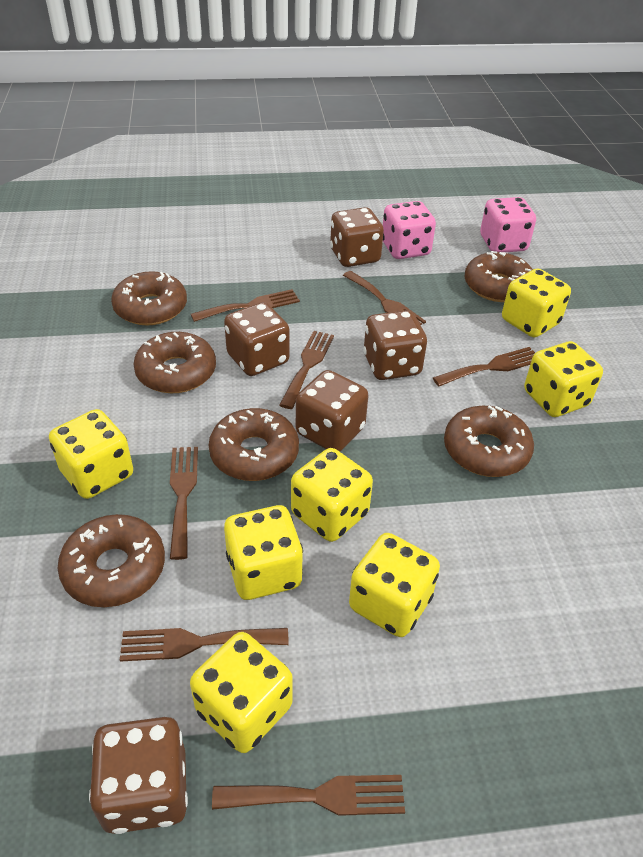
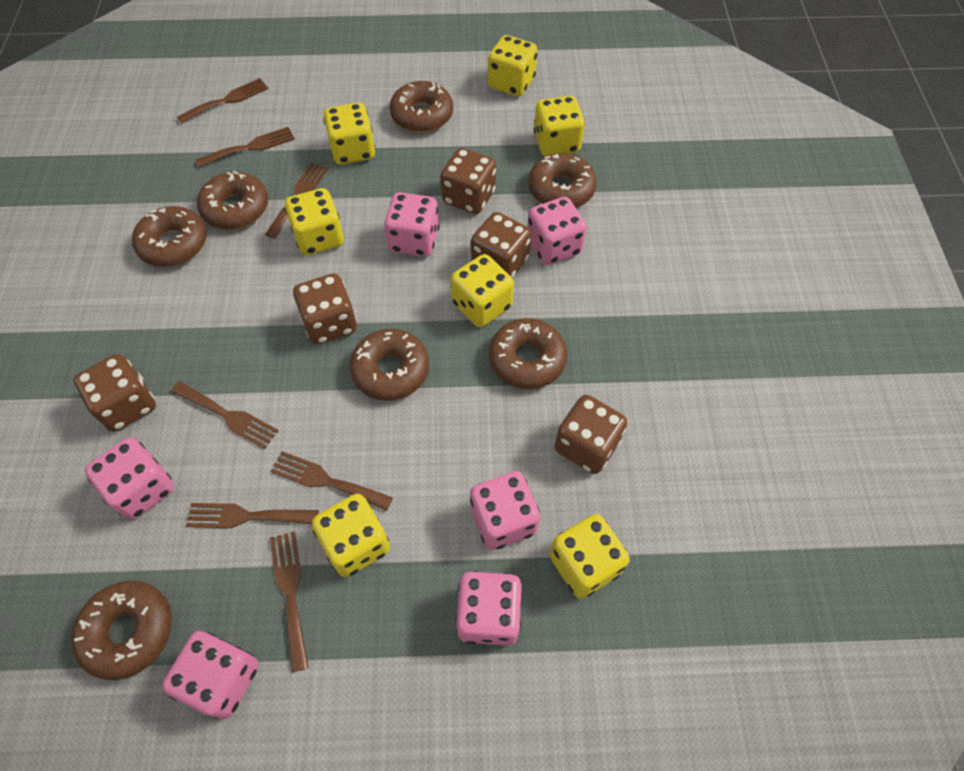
brown donut: [58,514,165,607] [111,271,187,325] [133,332,216,393] [209,408,299,481] [444,406,534,477] [465,251,533,302] = 6 -> [71,581,172,680] [132,206,207,267] [197,171,268,230] [350,329,429,401] [389,81,453,132] [489,318,567,389] [528,153,597,208] = 7
pink dice: [383,201,436,259] [480,197,536,252] = 2 -> [85,437,174,520] [162,631,259,719] [384,192,440,257] [455,571,522,646] [470,471,540,550] [527,197,587,265] = 6

